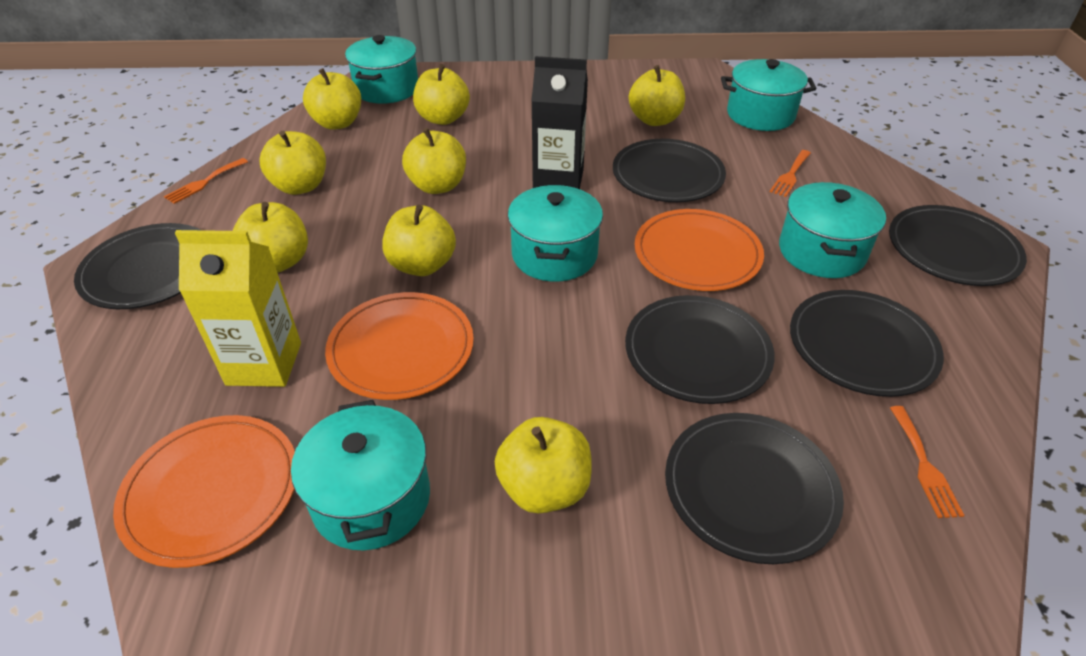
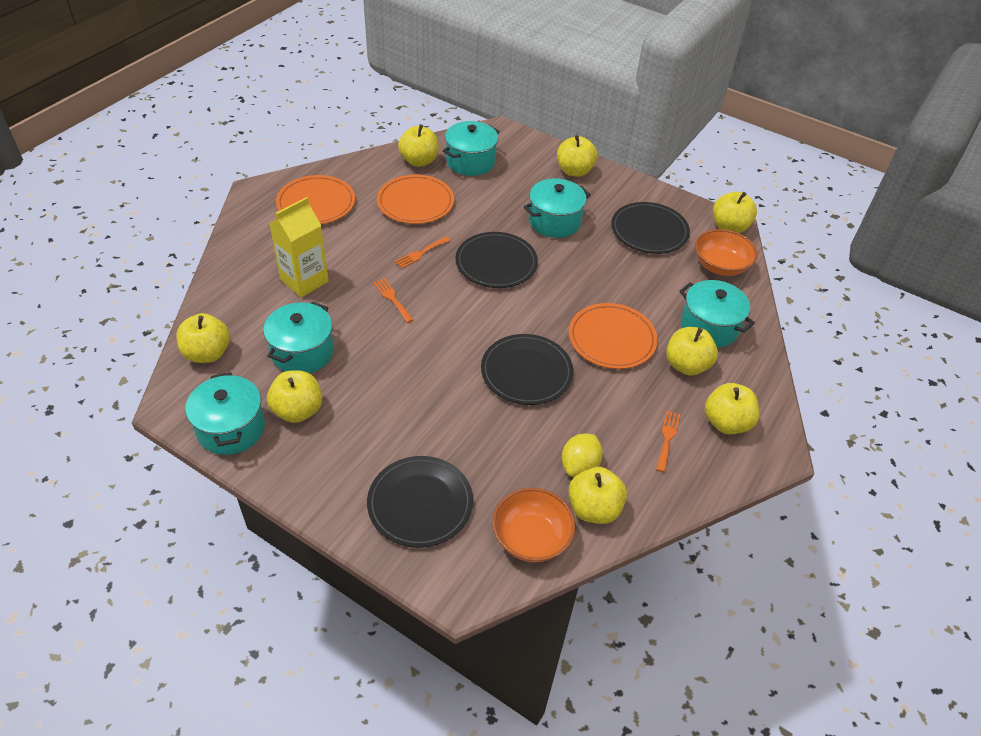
black carton: [531,56,588,189] = 1 -> none = 0
black plate: [74,223,200,309] [613,139,726,202] [625,295,775,404] [665,413,844,564] [790,290,944,397] [889,205,1027,286] = 6 -> [367,456,473,548] [455,232,538,288] [481,334,573,405] [611,202,690,254] = 4
orange bowl: none = 0 -> [492,488,575,562] [695,229,757,276] = 2
yellow lemon: none = 0 -> [562,434,603,477] = 1

